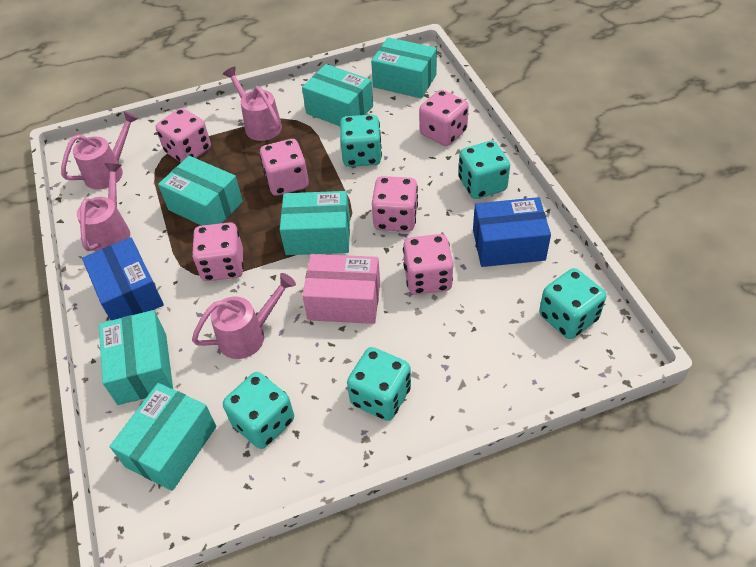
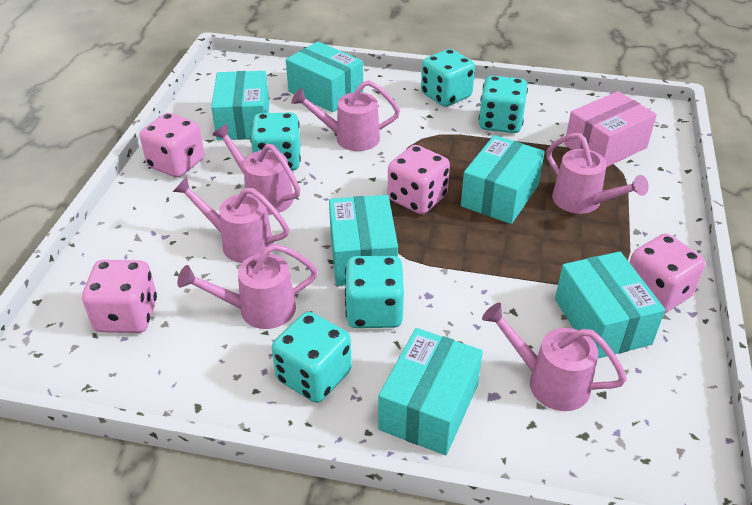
blue box: [82,237,164,320] [473,197,551,267] = 2 -> none = 0
pink dice: [156,108,211,162] [192,222,244,281] [260,139,309,196] [372,176,418,232] [403,234,453,294] [419,90,469,146] = 6 -> [82,260,157,333] [140,113,204,178] [388,145,450,214] [629,234,705,314] = 4
pink watering can: [61,111,139,190] [77,163,130,252] [192,273,296,359] [223,66,282,141] = 4 -> [173,176,289,263] [177,244,318,329] [212,124,300,215] [291,80,400,151] [482,303,627,411] [546,133,649,214] = 6

